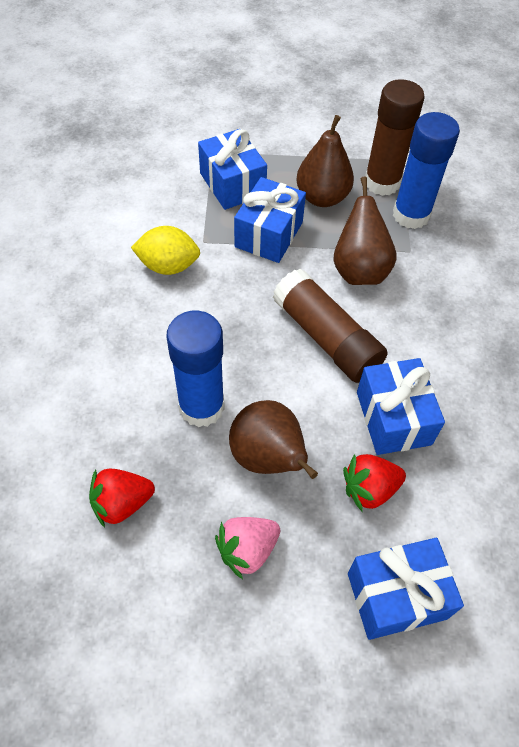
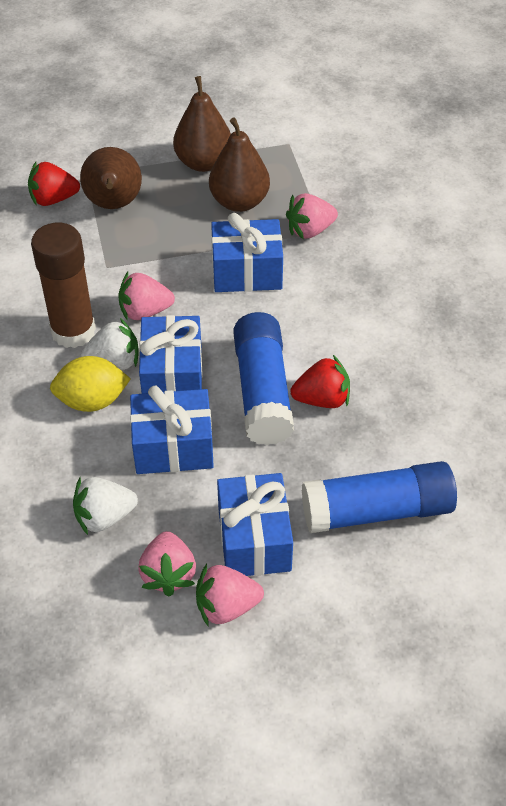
brown glue stick: [273,269,388,383] [365,79,425,196] = 2 -> [31,223,96,348] = 1
pink strawberry: [215,517,280,579] = 1 -> [118,272,175,320] [138,531,196,597] [196,564,264,626] [286,193,338,239] = 4
white strawberry: none = 0 -> [73,477,138,535] [81,318,138,370] = 2

